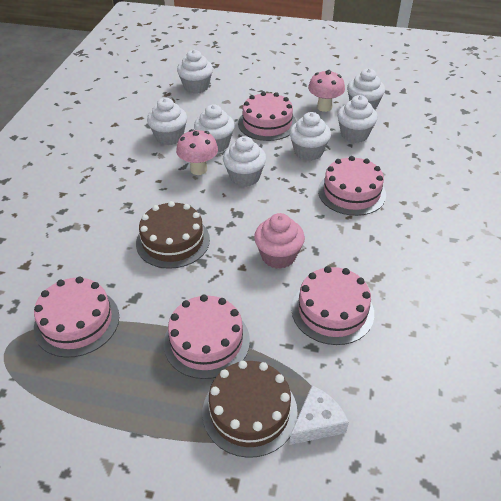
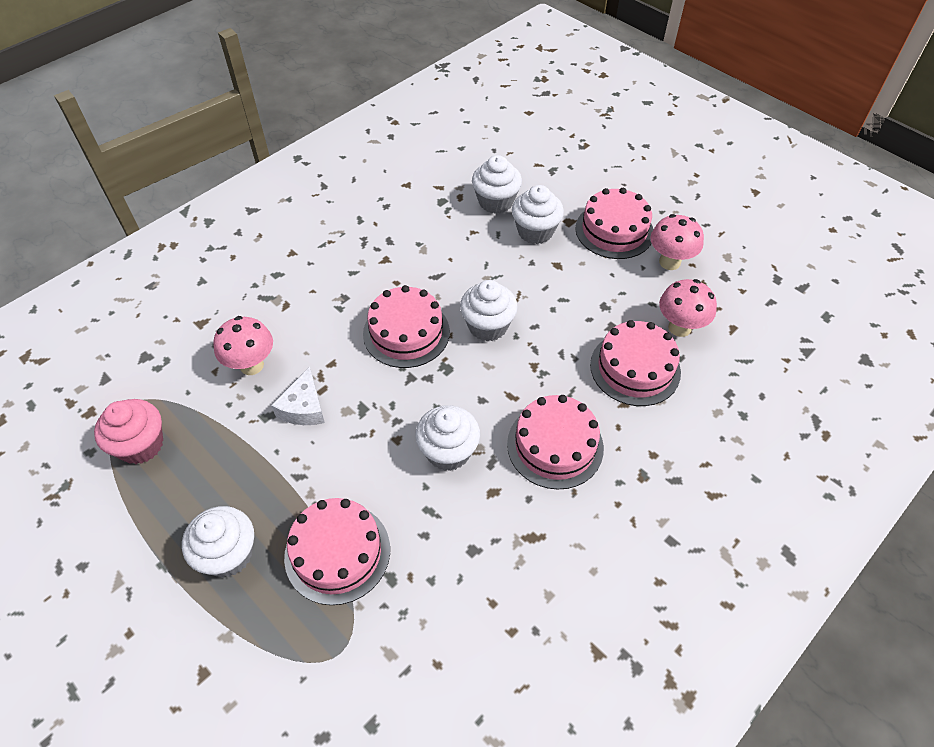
brown cake: [136,201,210,269] [202,360,298,458] = 2 -> none = 0
pink mushroom: [176,129,218,175] [308,70,345,112] = 2 -> [213,316,273,375] [650,214,704,270] [659,279,717,337] = 3
white cupcake: [147,98,187,145] [177,49,213,94] [194,104,235,152] [223,136,266,187] [289,112,331,161] [337,95,378,143] [347,69,385,110] = 7 -> [182,506,254,577] [415,405,480,471] [460,280,518,341] [472,155,522,214] [512,185,564,244] = 5

